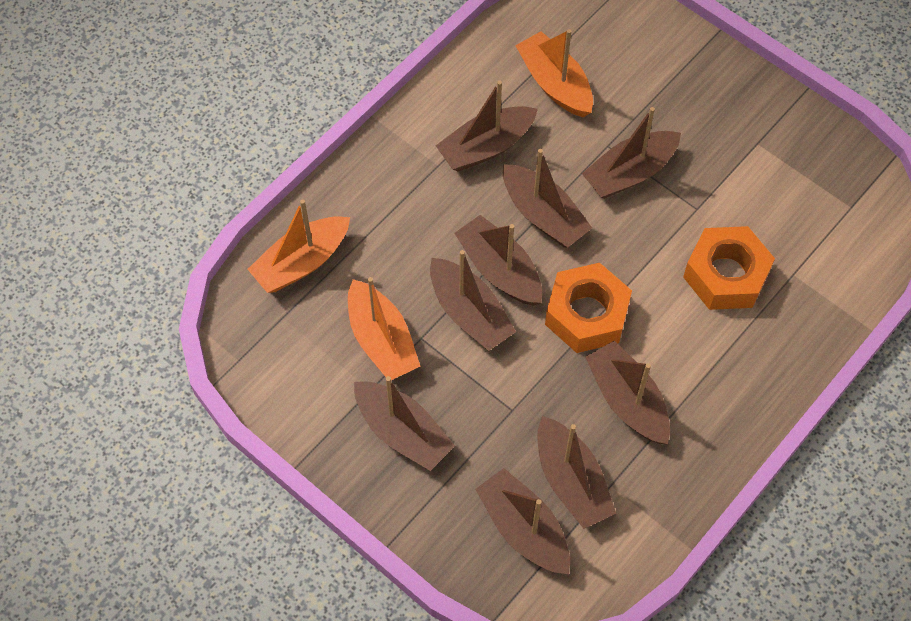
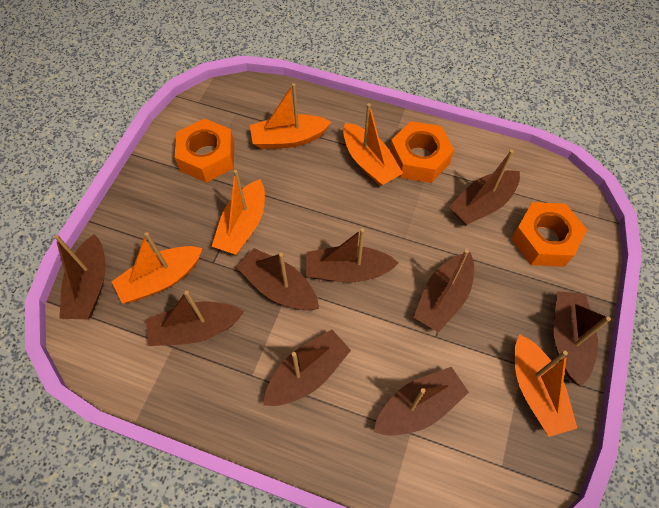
orange boat: [247,199,350,293] [348,277,421,380] [515,29,593,117] = 3 -> [112,232,203,304] [212,170,265,255] [250,83,331,149] [343,103,403,186] [515,335,577,437] = 5
orange nut: [545,263,632,353] [683,226,775,310] = 2 -> [175,118,234,183] [390,121,454,183] [511,202,587,267] = 3

